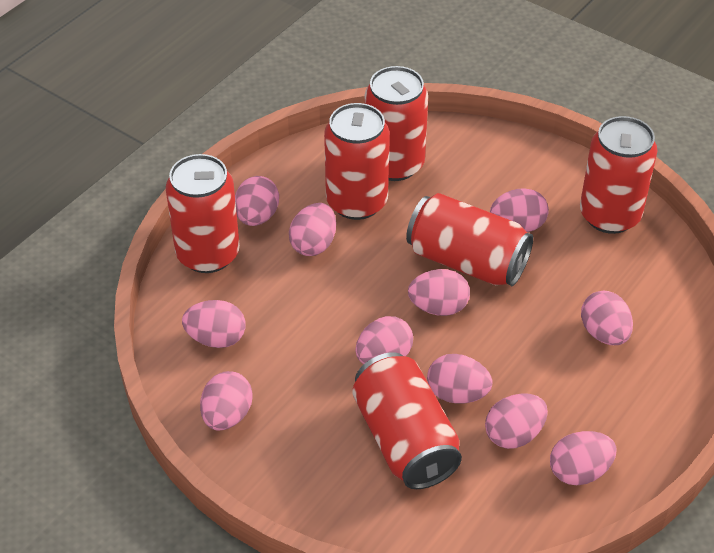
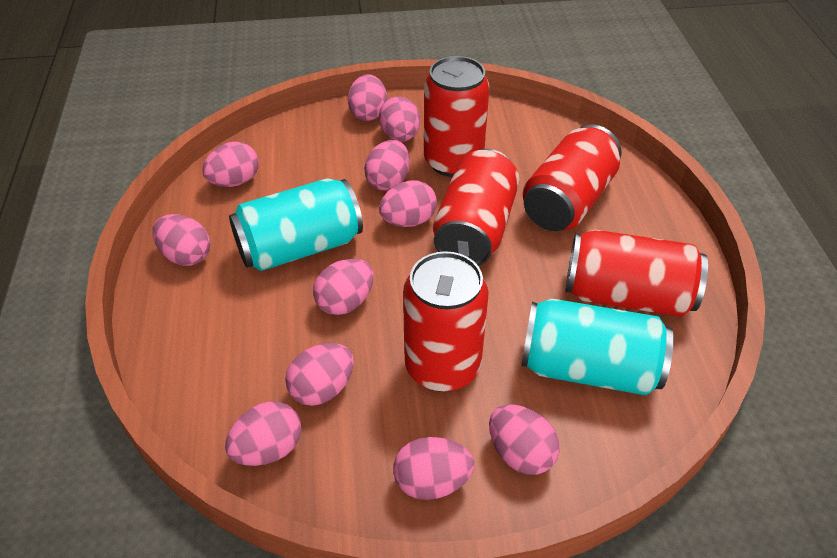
red can: [166,154,240,273] [324,103,390,220] [352,352,462,489] [365,66,428,181] [406,193,533,286] [580,116,658,234] = 6 -> [403,251,489,392] [424,56,489,177] [433,149,520,266] [523,124,621,231] [566,230,708,317] = 5
turquoise can: none = 0 -> [229,178,363,271] [521,299,674,395] = 2

